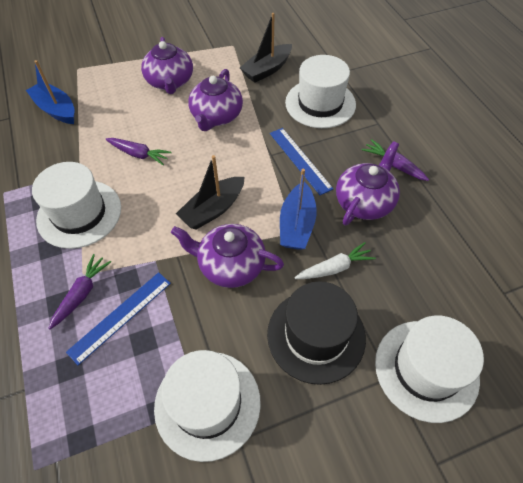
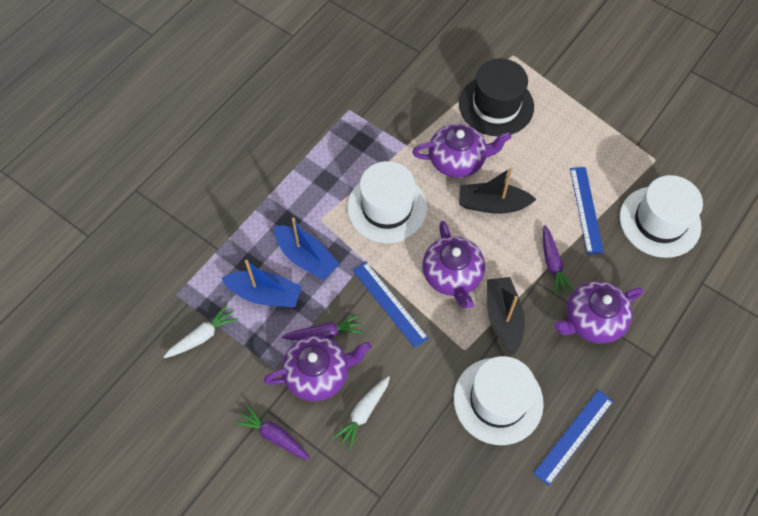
blue ruler: [66,272,171,365] [270,128,333,195] = 2 -> [353,262,429,348] [533,390,613,486] [570,167,604,254] = 3
white carrot: [295,242,376,279] = 1 -> [164,304,238,358] [332,376,390,450] = 2
white hat: [32,162,121,249] [154,350,261,462] [285,55,356,128] [375,316,484,423] = 4 -> [347,161,427,243] [454,356,544,445] [620,175,703,258] = 3

